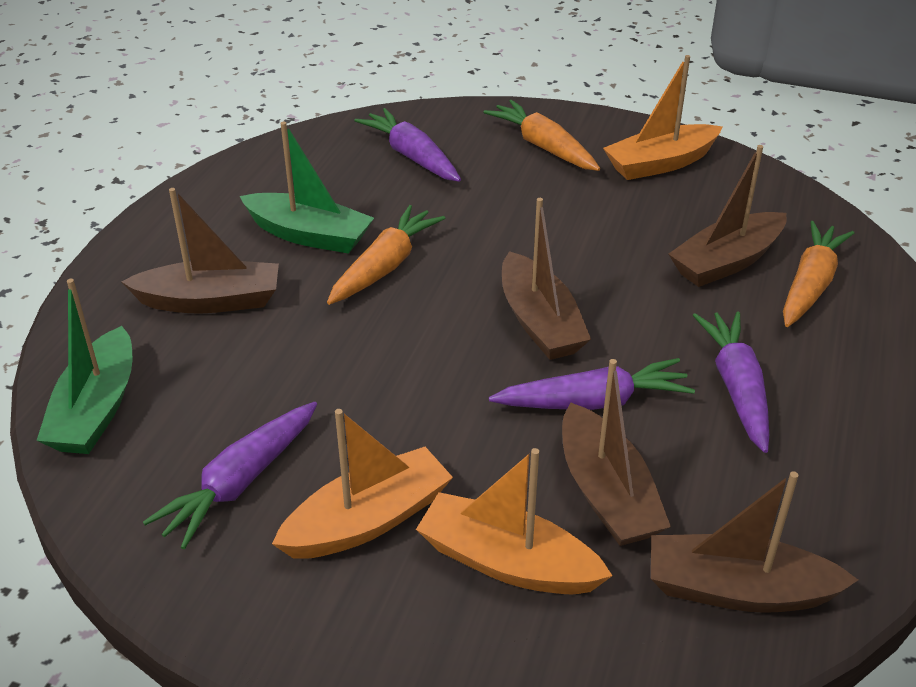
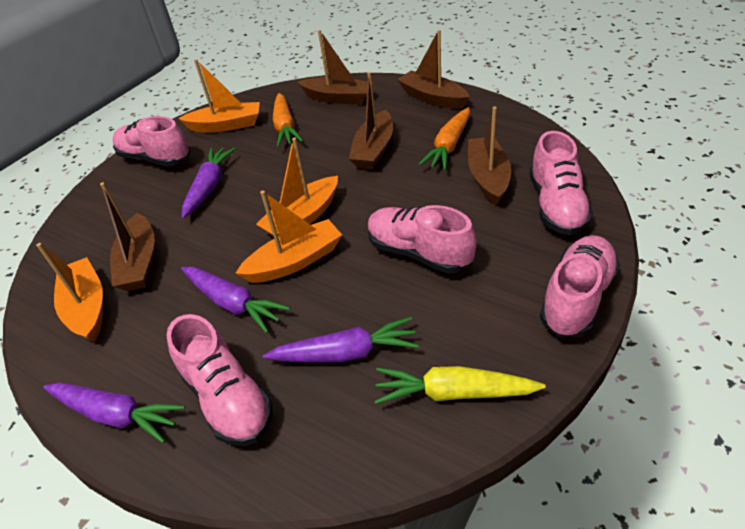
green boat: [36,279,132,454] [240,122,374,254] = 2 -> none = 0
orange boat: [272,409,453,559] [416,448,613,594] [603,55,723,180] = 3 -> [36,243,103,342] [178,59,260,132] [235,191,342,283] [256,137,338,236] = 4
orange carrot: [327,205,445,305] [483,100,600,171] [783,221,854,327] = 3 -> [273,93,303,147] [418,107,470,170] = 2
pink shoe: none = 0 -> [112,116,190,167] [166,314,273,446] [368,205,477,273] [529,131,593,235] [540,235,620,338] = 5
yellow carrot: none = 0 -> [375,366,546,404] = 1

